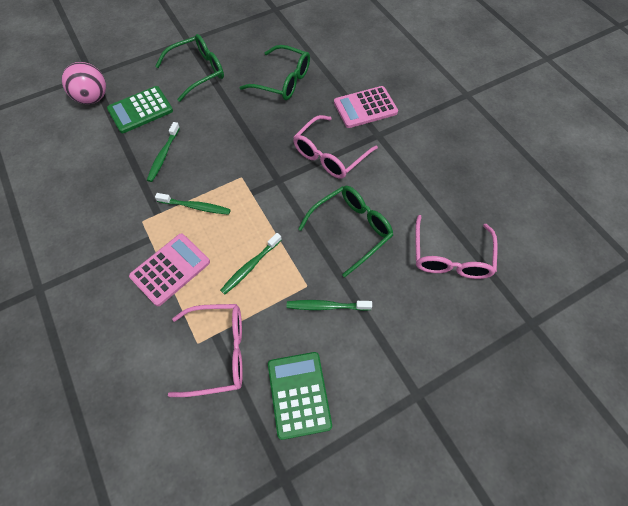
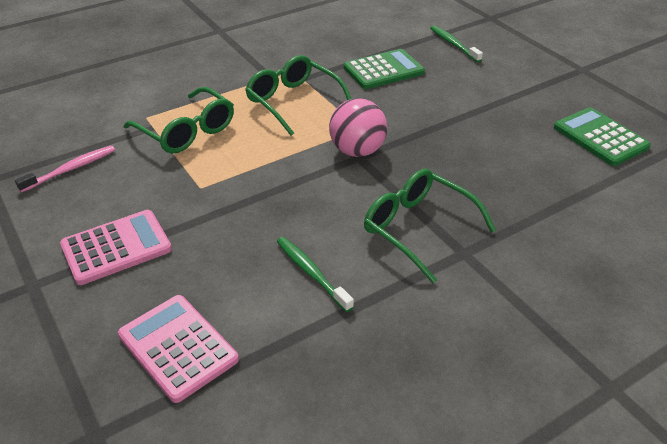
green toothbrush: [147,122,180,182] [155,193,231,215] [220,233,282,295] [287,300,372,311] = 4 -> [276,237,354,312] [430,25,483,63] = 2
pink glasses: [168,304,243,397] [293,115,378,179] [415,215,498,279] = 3 -> none = 0
pink toothbrush: none = 0 -> [15,145,115,193] = 1

